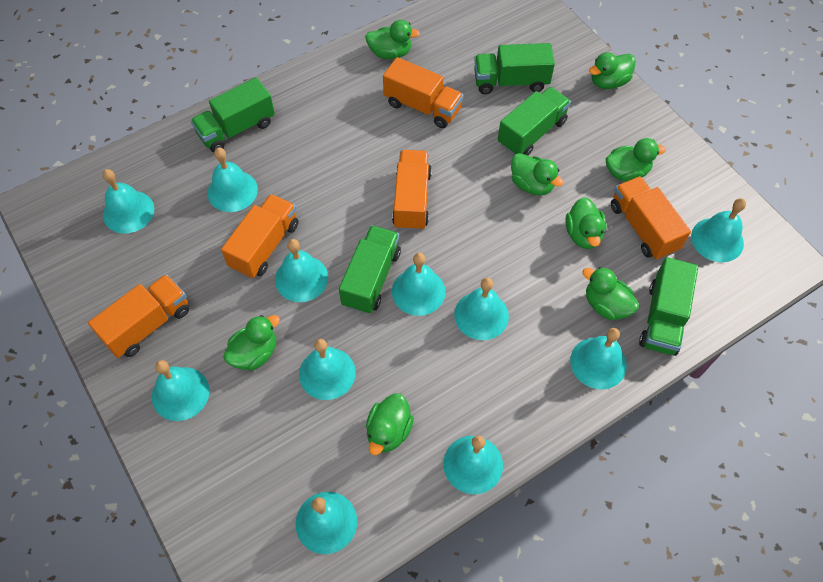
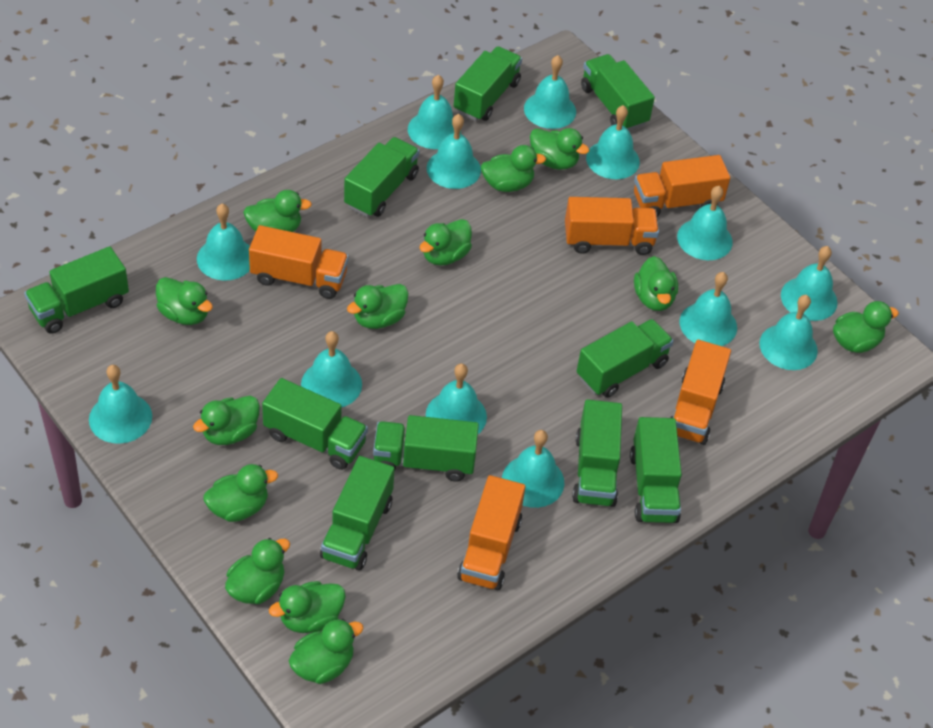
green duck: [223,315,280,370] [365,20,420,59] [366,394,414,455] [511,153,563,196] [565,197,606,249] [582,267,639,320] [589,52,636,89] [606,138,666,182] = 8 -> [156,277,213,325] [193,396,260,445] [203,464,278,522] [225,538,290,604] [243,190,312,232] [269,581,346,633] [289,619,364,684] [347,284,409,329] [419,219,472,266] [481,145,546,192] [530,128,589,170] [634,256,678,311] [833,301,899,353] = 13
green truck: [190,77,275,152] [339,225,401,314] [474,43,555,94] [498,87,571,156] [639,257,698,356] = 5 -> [24,246,129,334] [262,378,368,470] [320,456,395,571] [344,137,420,217] [373,415,479,481] [454,46,522,121] [572,399,622,507] [577,319,674,398] [581,54,655,131] [630,417,682,523] = 10
turquoise bell: [102,169,154,234] [152,360,209,421] [207,148,258,212] [275,239,328,302] [296,492,357,554] [299,339,356,400] [392,253,446,316] [443,436,503,494] [454,278,509,340] [570,328,627,389] [691,198,746,262] = 11 -> [89,365,152,444] [197,204,250,281] [301,331,362,407] [408,75,461,149] [426,363,487,434] [427,114,481,189] [502,430,564,508] [524,55,576,129] [586,105,640,179] [677,186,733,260] [680,272,737,346] [759,295,818,370] [781,246,838,321] = 13

